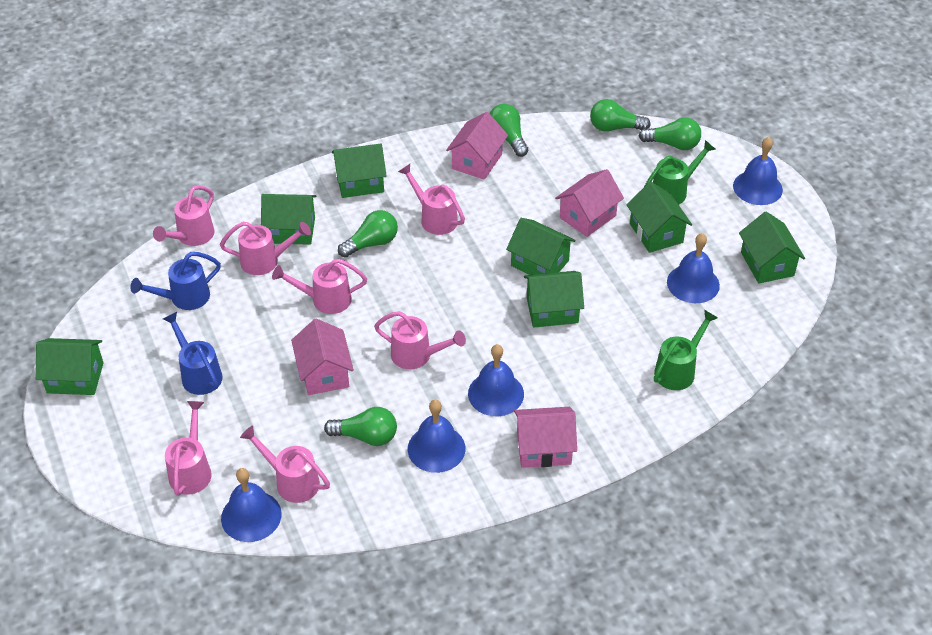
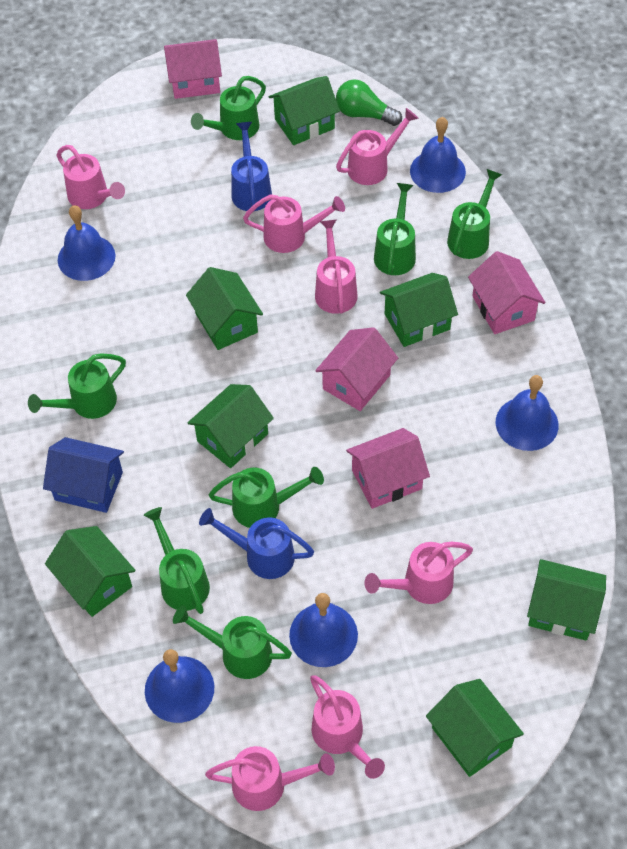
blue house: none = 0 -> [43,437,124,513] = 1
green light bulb: [324,407,397,446] [338,210,398,258] [490,104,528,157] [590,99,651,132] [638,117,701,150] = 5 -> [336,80,402,126] = 1
green watering can: [644,140,716,205] [654,310,718,390] = 2 -> [28,354,126,419] [144,507,210,614] [173,605,292,679] [191,76,266,140] [209,467,324,528] [374,183,416,275] [447,169,502,259] = 7

